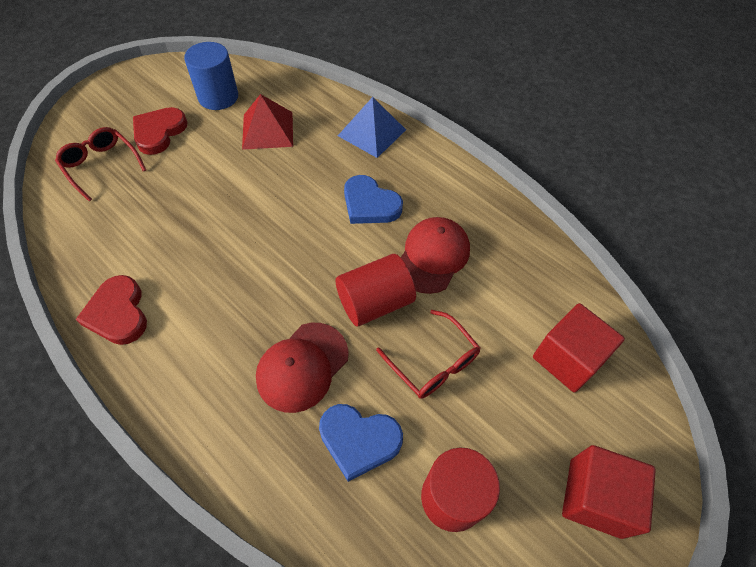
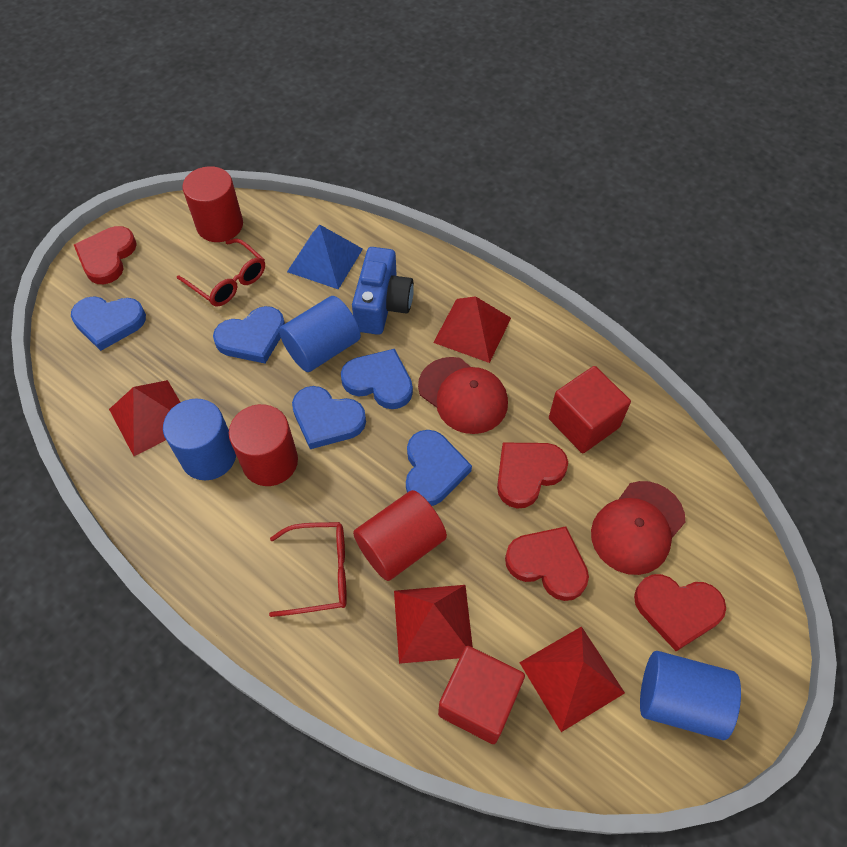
blue camera: none = 0 -> [352,247,414,335] = 1
blue cylinder: [184,42,238,110] = 1 -> [163,399,236,480] [279,296,361,372] [640,651,741,740] = 3
blue heart: [319,404,403,482] [344,175,403,224] = 2 -> [71,296,146,351] [213,306,285,364] [292,386,366,449] [341,349,413,409] [406,430,472,506] = 5
red cylinder: [335,254,416,327] [421,448,500,532] = 2 -> [182,166,243,242] [229,404,298,486] [353,490,447,581] = 3
red heart: [75,275,147,345] [133,107,187,155] = 2 -> [74,226,137,284] [497,443,568,509] [505,526,589,601] [634,574,726,651] = 4
red pyramid: [242,94,293,150] = 1 -> [109,380,180,456] [394,585,473,664] [433,296,511,363] [519,626,625,732] = 4

